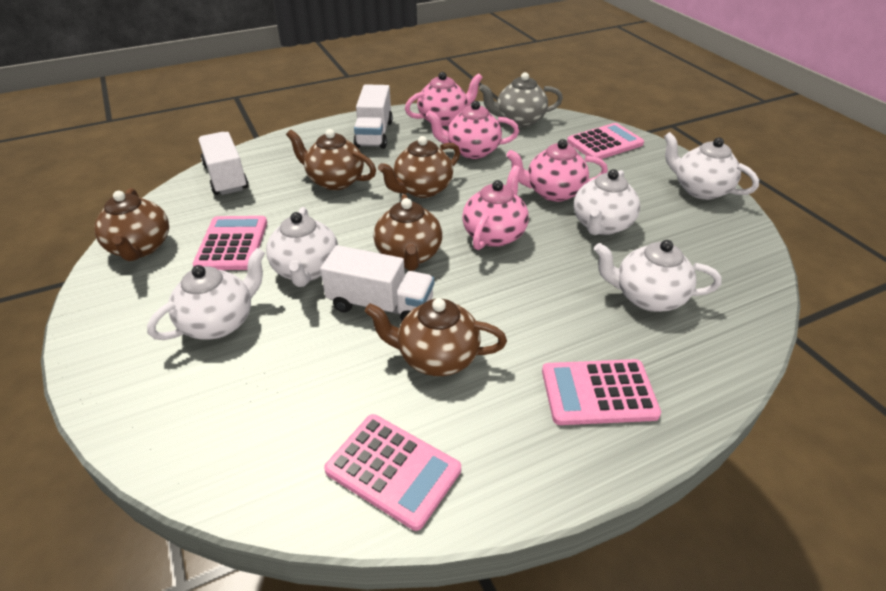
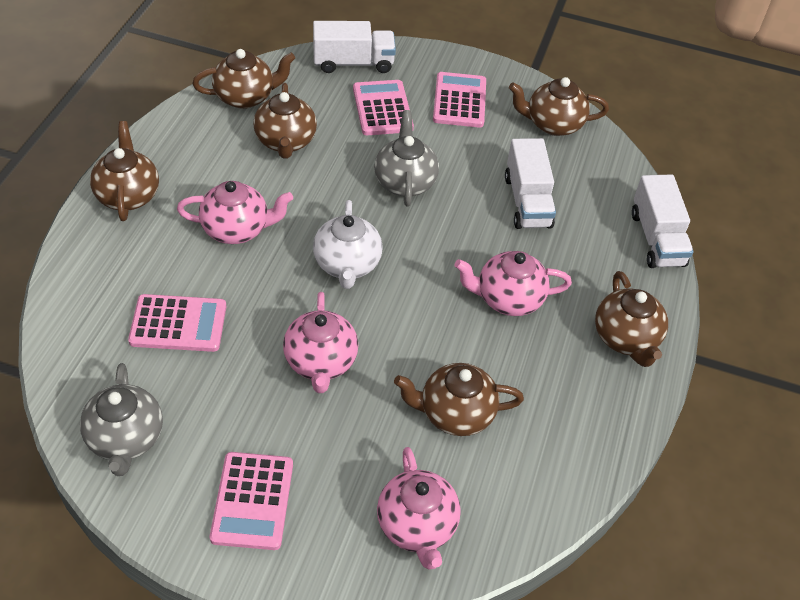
brown teapot: [94,188,169,261] [286,129,376,190] [365,298,507,376] [374,194,442,271] [378,136,460,198] = 5 -> [90,121,159,221] [192,49,295,109] [253,83,317,158] [394,363,524,436] [509,77,609,136] [595,271,668,367] = 6
grey teapot: [479,72,563,127] = 1 -> [80,363,163,476] [374,110,439,207] = 2
white teapot: [147,248,265,340] [266,207,338,287] [574,169,640,235] [594,240,722,312] [664,132,759,200] = 5 -> [313,200,383,289] = 1

